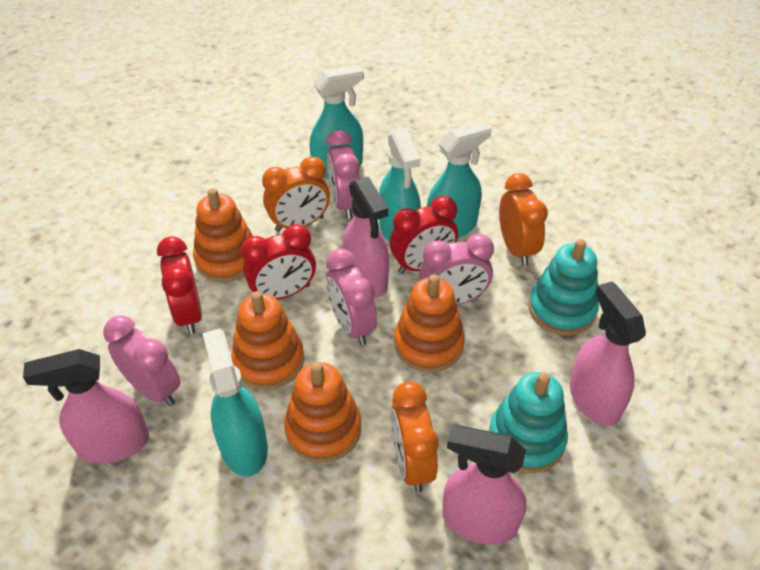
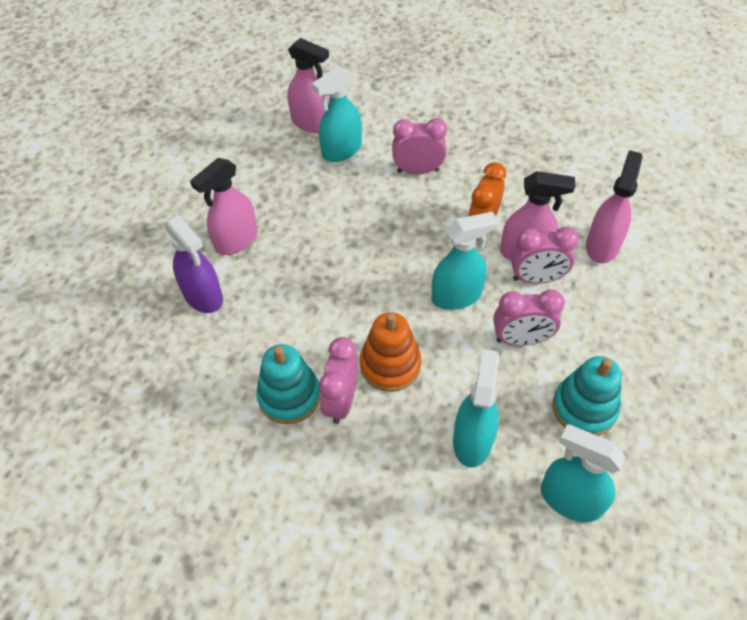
orange clock: [262,156,330,232] [391,381,439,492] [499,173,548,266] = 3 -> [468,162,506,240] = 1
orange stacking toy: [193,188,254,282] [231,291,304,390] [284,362,361,463] [394,274,465,372] = 4 -> [360,312,421,392] = 1
purple spray bottle: none = 0 -> [164,215,223,313] = 1
red clock: [157,236,202,334] [241,224,316,299] [389,196,458,274] = 3 -> none = 0

